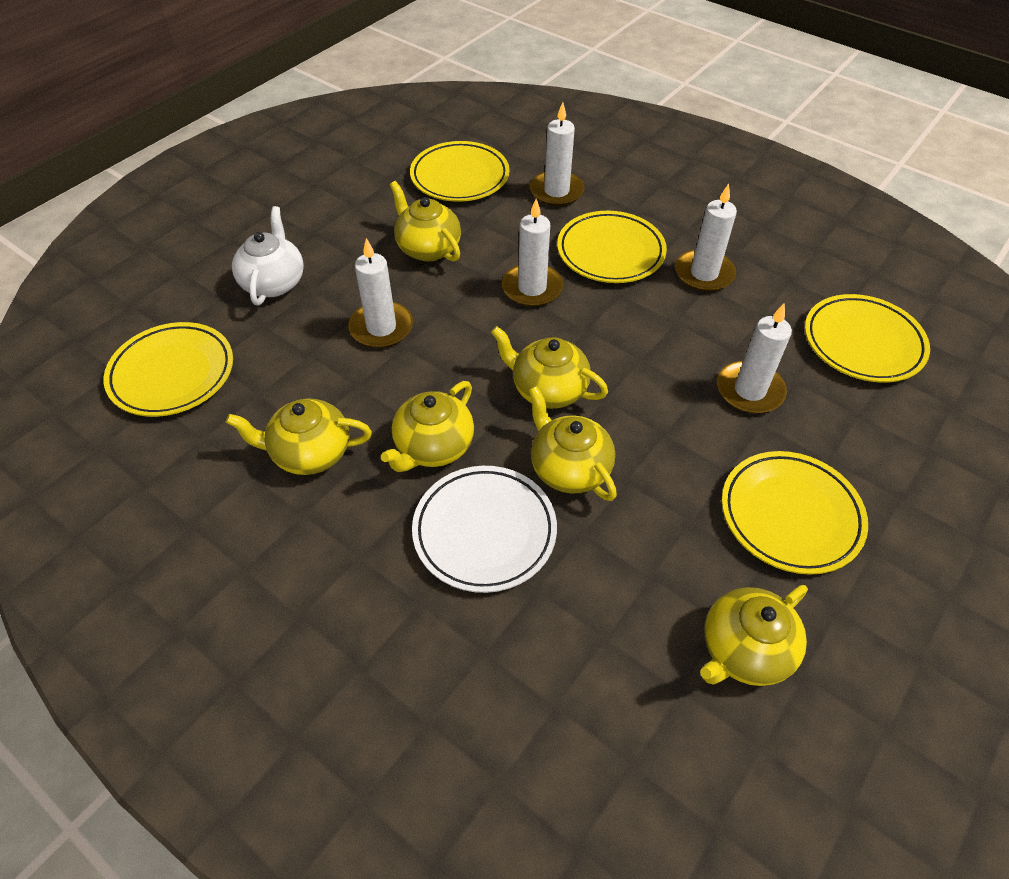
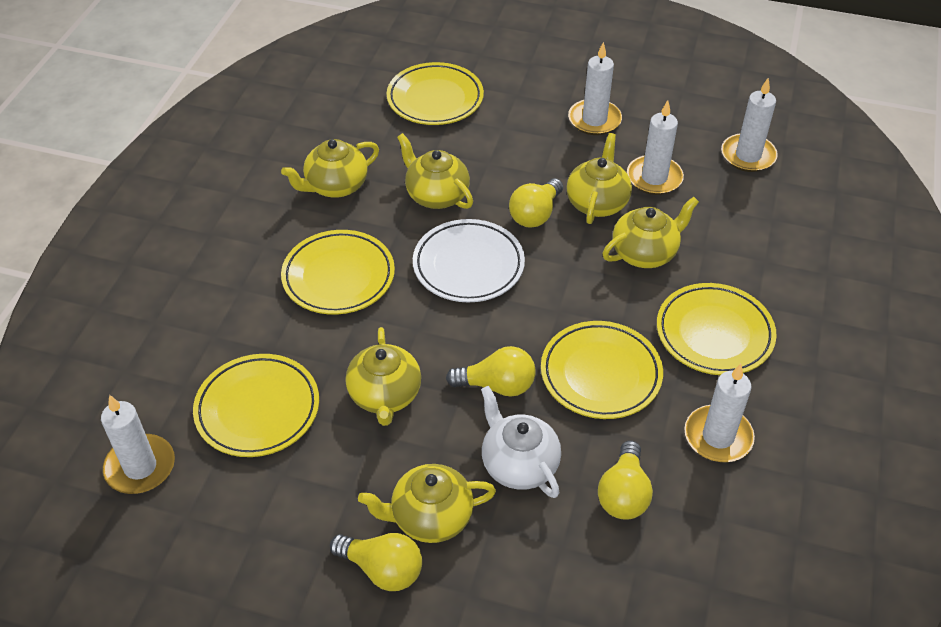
yellow light bulb: none = 0 -> [330,533,422,591] [446,346,536,397] [509,178,563,228] [598,441,653,520] = 4

